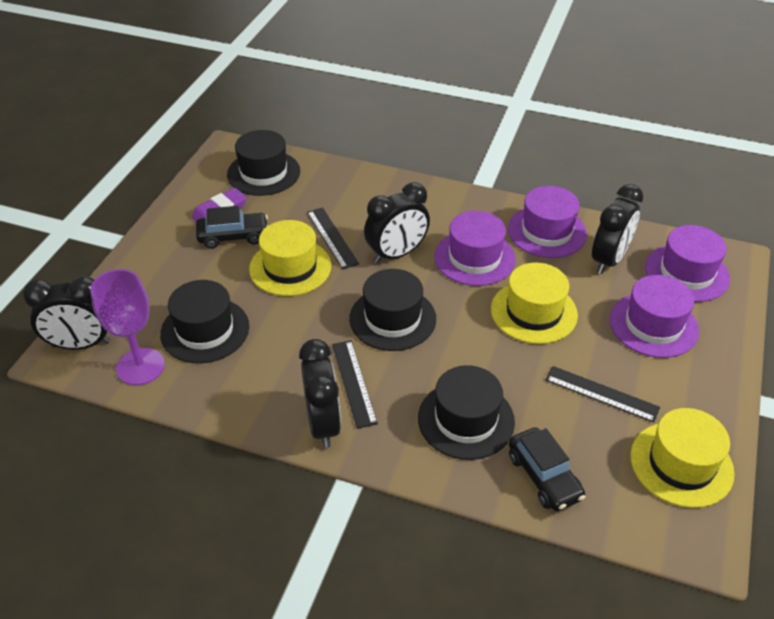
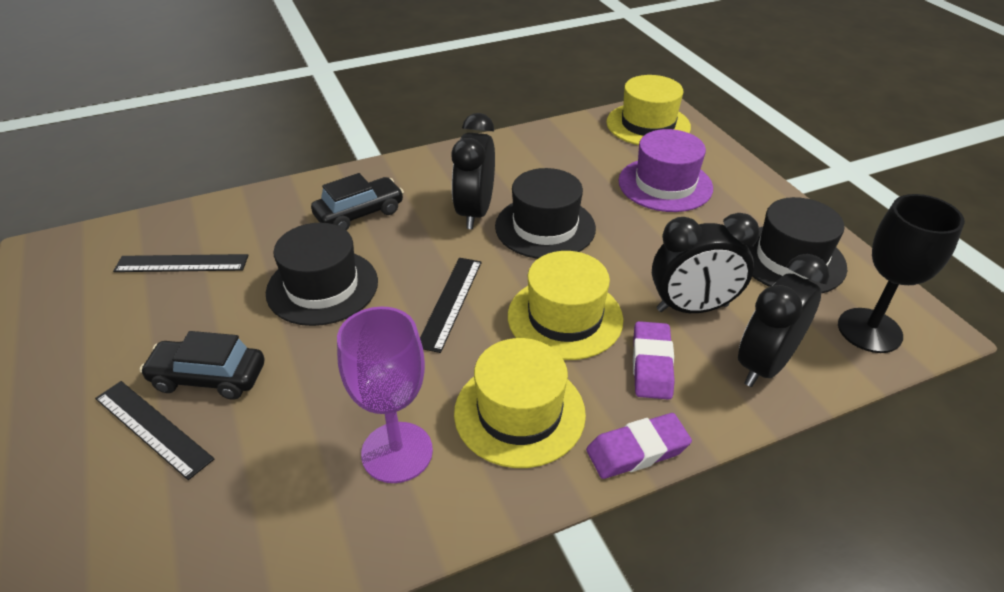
black clock: [23,276,110,350] [299,339,341,448] [364,182,430,263] [592,184,643,274] = 4 -> [452,113,495,229] [652,213,760,313] [738,254,829,387] = 3
black goblet: none = 0 -> [838,194,965,353] = 1
black hat: [160,280,249,363] [227,130,300,196] [349,269,436,351] [418,365,515,460] = 4 -> [266,223,378,326] [495,168,596,259] [748,197,848,293] = 3
purple eraser: [192,188,247,222] = 1 -> [586,413,692,479] [633,321,675,400] = 2
purple hat: [434,211,516,286] [508,186,587,258] [609,275,699,358] [645,225,730,302] = 4 -> [618,129,713,212] = 1

